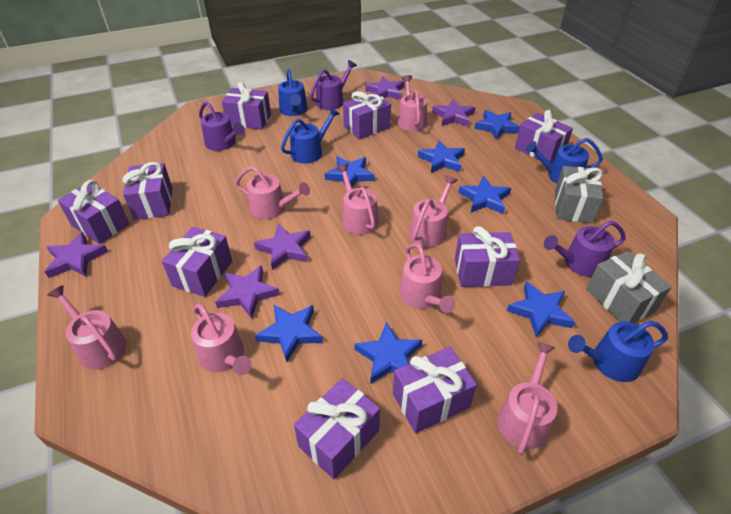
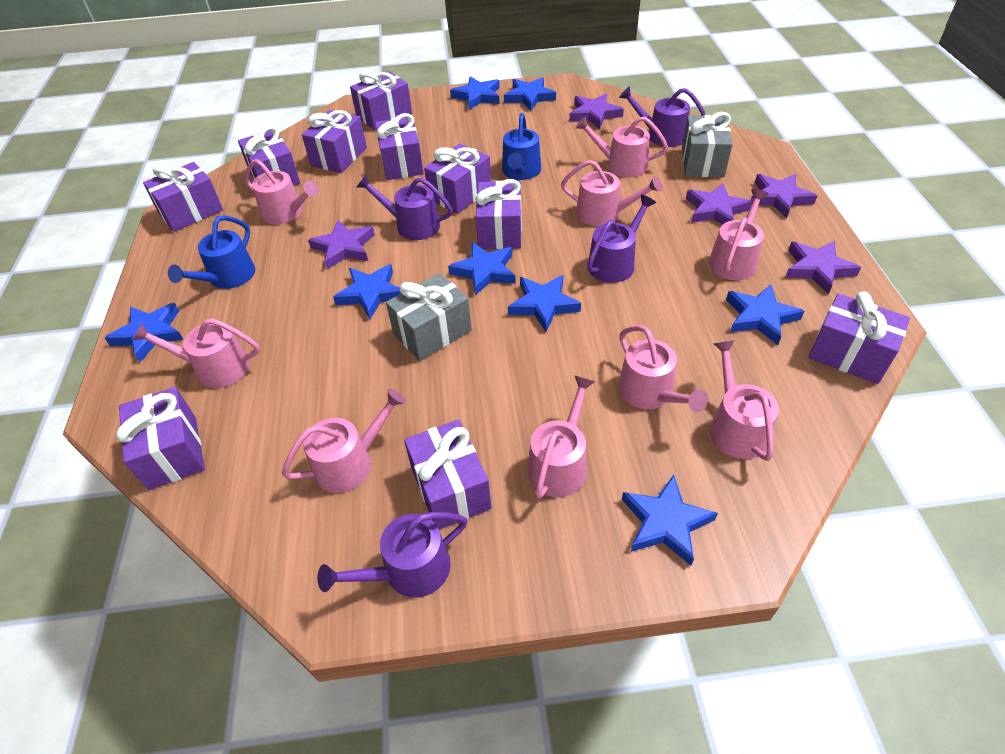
blue star: [255,305,323,362] [325,156,375,187] [354,322,422,384] [418,140,465,173] [458,176,511,214] [474,110,520,140] [507,281,575,337] = 7 -> [105,303,183,362] [333,264,401,319] [448,242,516,296] [450,76,500,110] [504,77,556,111] [508,275,581,332] [622,475,718,566] [726,285,804,345] = 8
blue watering can: [278,69,308,116] [281,107,340,164] [526,138,603,184] [568,321,668,382] = 4 -> [168,215,255,289] [502,113,541,180] = 2
pink watering can: [47,285,127,370] [191,304,252,375] [235,166,310,219] [336,164,379,235] [398,75,427,131] [399,243,455,313] [409,175,458,247] [497,342,557,455] = 8 -> [132,318,260,388] [244,159,319,224] [282,389,406,493] [527,375,595,499] [561,160,662,226] [575,116,668,177] [618,325,708,412] [709,189,768,280] [710,340,779,461] = 9
purple gift: [58,180,129,244] [122,162,173,220] [162,227,232,297] [222,82,271,129] [294,378,380,480] [343,91,391,140] [393,347,477,433] [455,226,520,287] [515,110,573,163] = 9 -> [116,387,205,490] [143,162,223,232] [238,126,300,186] [302,110,367,173] [350,71,412,130] [375,113,424,180] [404,419,492,530] [424,144,491,214] [475,179,522,249] [808,291,910,384] = 10
purple watering can: [199,102,245,151] [310,60,357,110] [544,221,626,277] = 3 -> [317,512,468,598] [357,175,453,240] [587,195,656,283] [619,86,706,147] = 4

